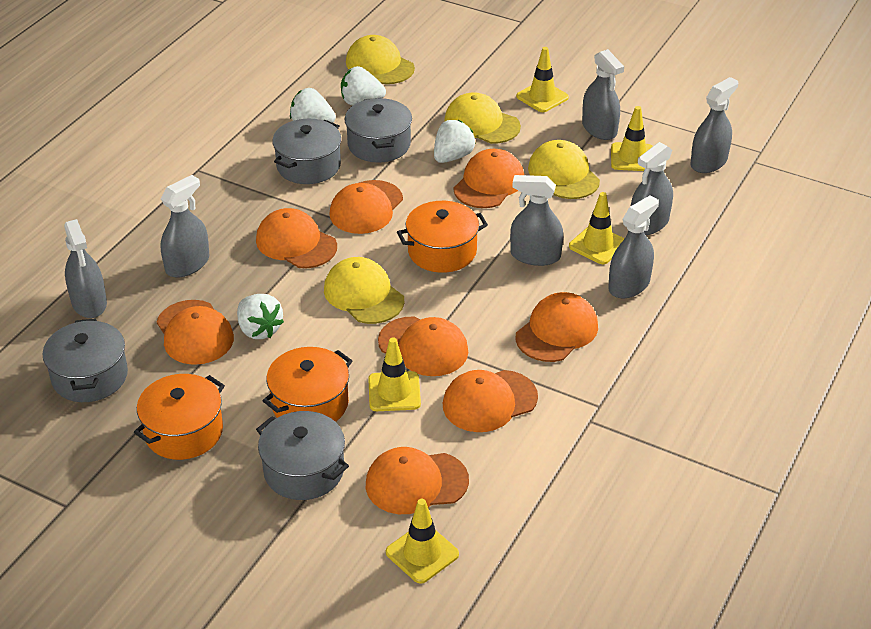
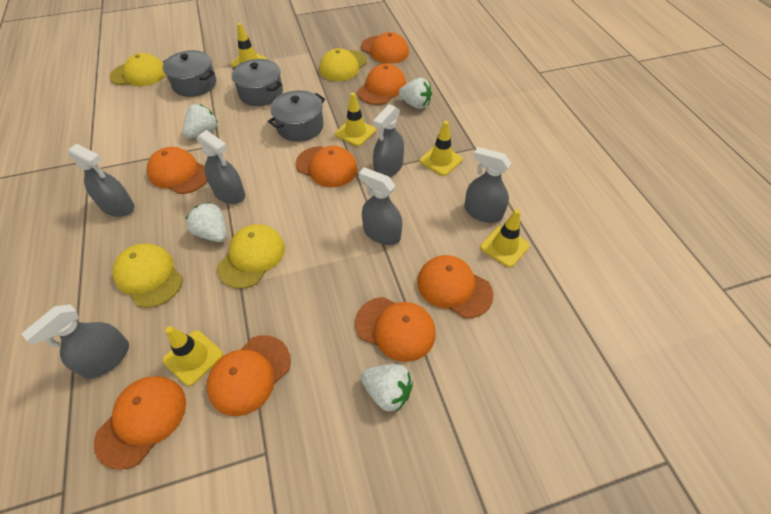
grey pot: [43,318,128,402] [256,411,349,500] [272,119,341,184] [345,98,412,163] = 4 -> [163,50,216,97] [232,59,283,106] [268,90,325,142] = 3
grey spray bottle: [64,219,107,318] [161,175,209,278] [510,175,563,266] [582,49,624,140] [608,195,659,298] [630,142,673,235] [690,77,738,173] = 7 -> [21,304,129,379] [68,143,134,217] [197,130,245,204] [359,167,402,245] [373,104,404,177] [464,147,511,223] = 6
orange pot: [134,374,225,460] [263,347,352,422] [397,201,488,273] = 3 -> none = 0

